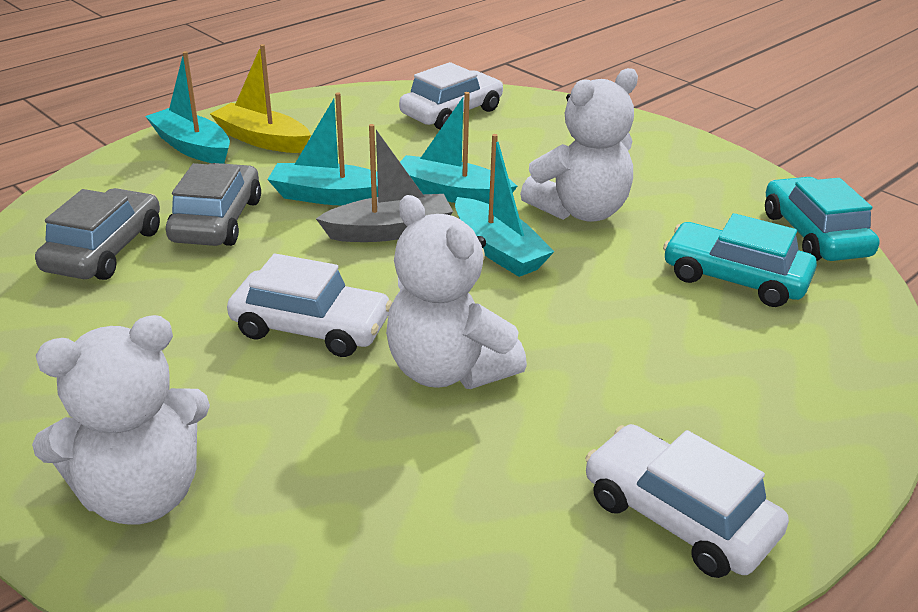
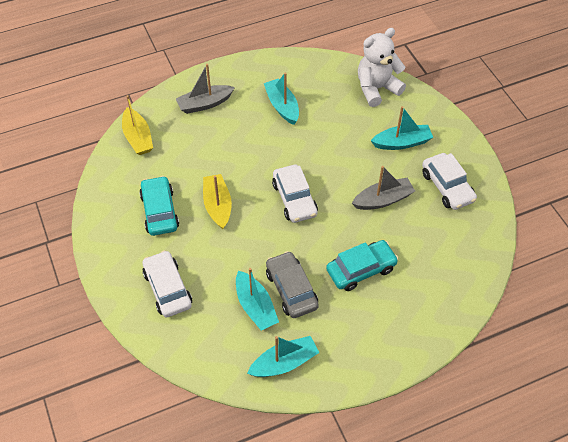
grey boat: [316,124,453,242] = 1 -> [176,64,235,114] [352,166,415,210] = 2
grey car: [35,188,160,280] [166,163,261,246] = 2 -> [266,251,319,318] = 1
white teddy bear: [32,315,210,524] [386,195,527,389] [520,68,638,222] = 3 -> [358,28,406,107] = 1
yellow boat: [210,44,311,153] = 1 -> [122,95,153,155] [203,174,232,229] = 2

